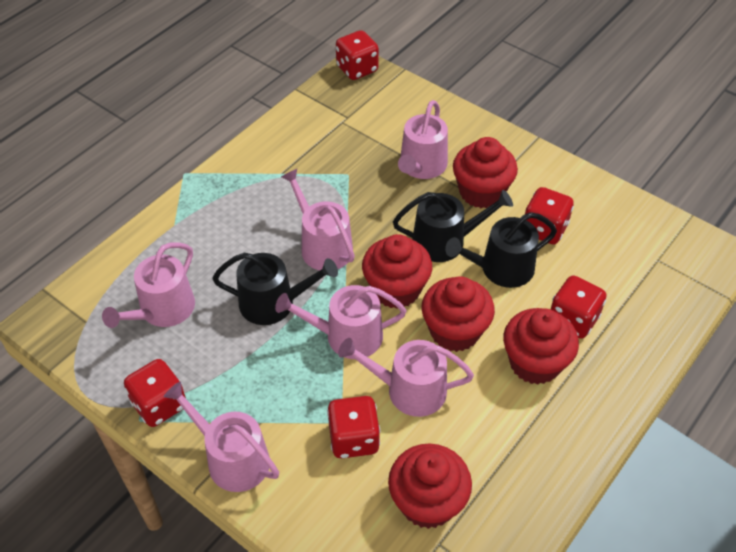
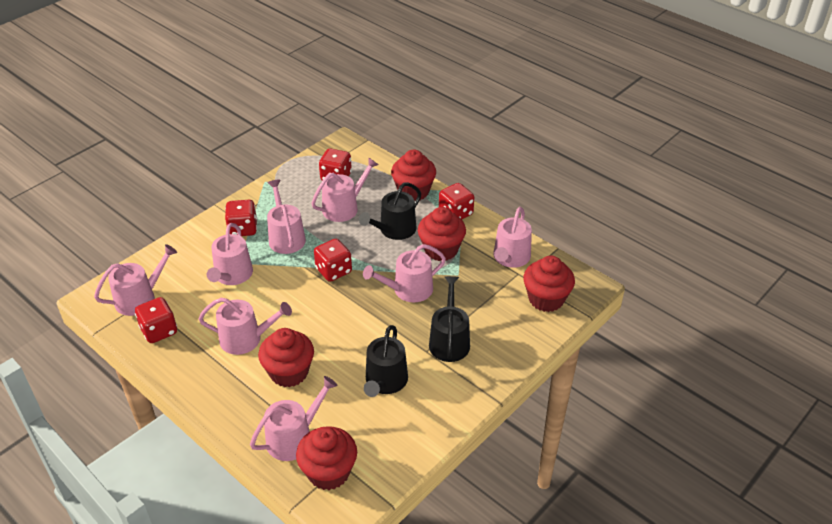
pink watering can: [102,242,195,328] [164,381,279,492] [275,285,406,359] [281,169,355,270] [338,338,474,417] [398,100,448,179] = 6 -> [94,244,177,316] [198,298,292,355] [207,223,253,285] [250,376,338,461] [267,180,306,254] [311,157,378,222] [363,244,446,302] [493,207,532,268] = 8

